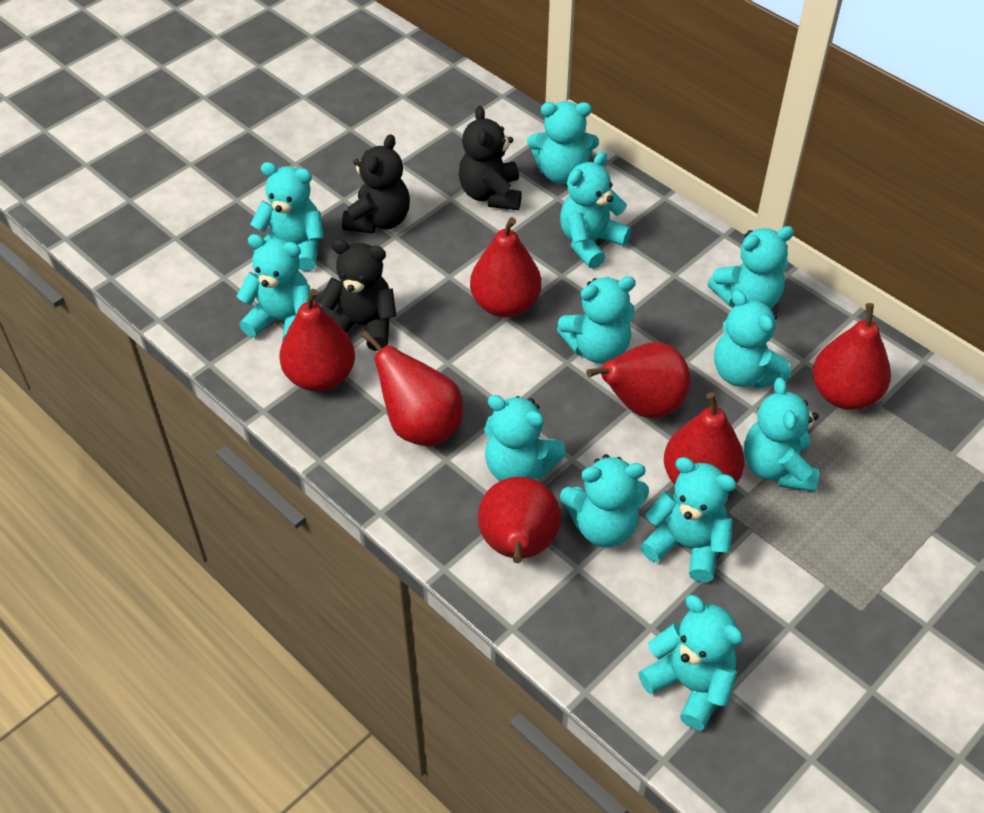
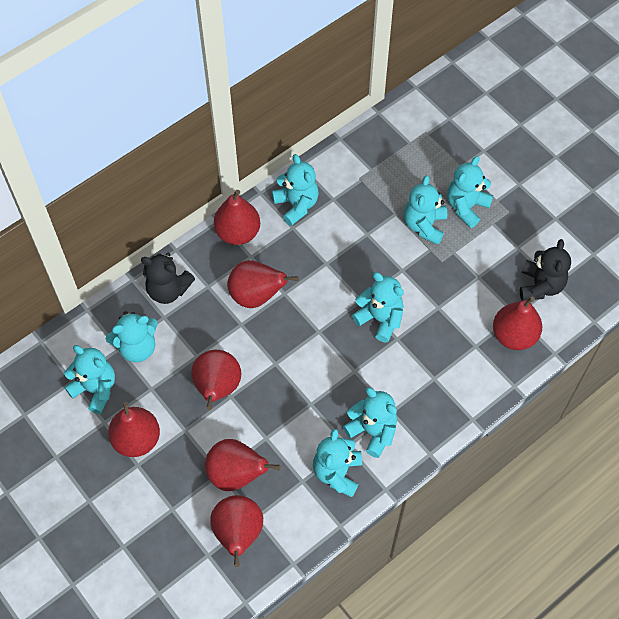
black teddy bear: [319,239,396,351] [342,134,410,233] [459,106,522,210] = 3 -> [141,253,195,304] [520,239,571,300] = 2
turquoise teddy bear: [237,234,310,340] [250,162,324,271] [484,395,566,481] [527,101,599,184] [557,276,636,364] [560,152,631,269] [560,454,649,547] [638,595,743,730] [640,457,737,583] [708,226,794,309] [714,290,791,389] [744,377,819,492] = 12 -> [64,345,115,414] [106,311,158,362] [272,154,319,226] [313,429,362,497] [343,387,397,458] [352,272,404,342] [404,175,447,245] [447,156,494,228] = 8

